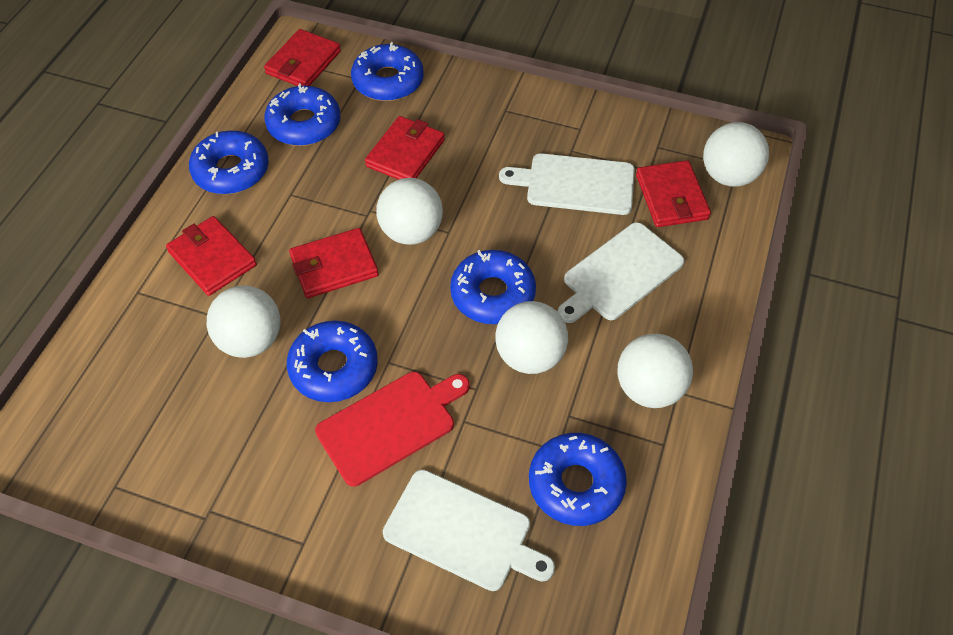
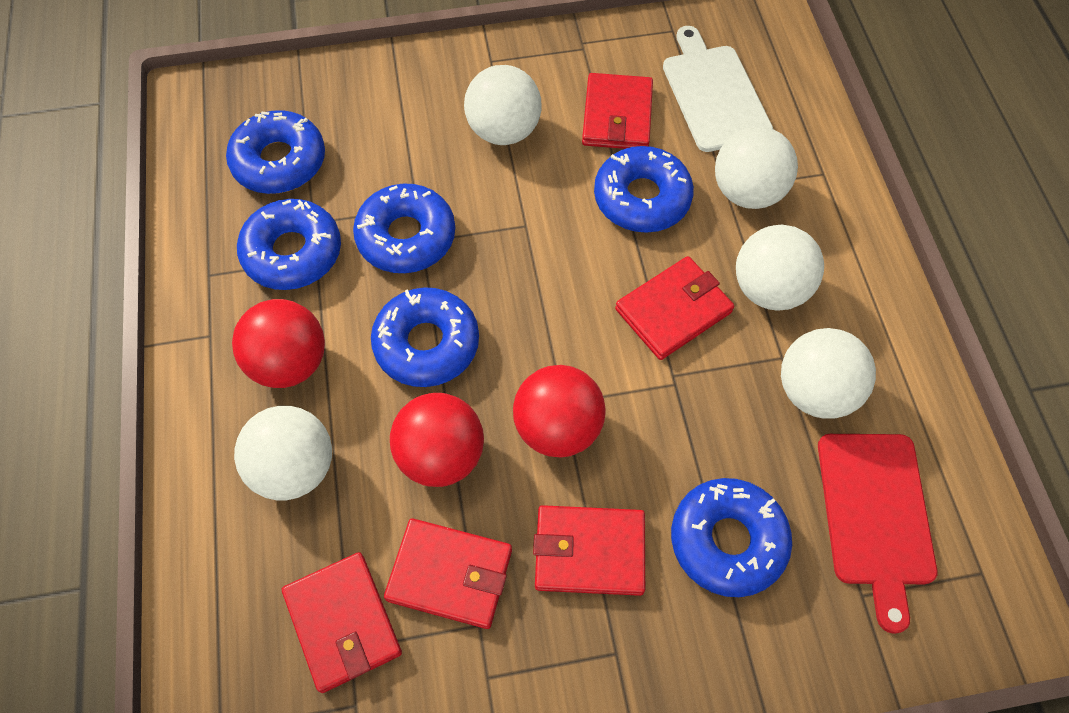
red ball: none = 0 -> [232,299,325,388] [390,393,484,487] [513,365,606,458] = 3
white cutting board: [383,470,555,591] [499,153,635,215] [558,222,684,323] = 3 -> [663,26,773,152] = 1

